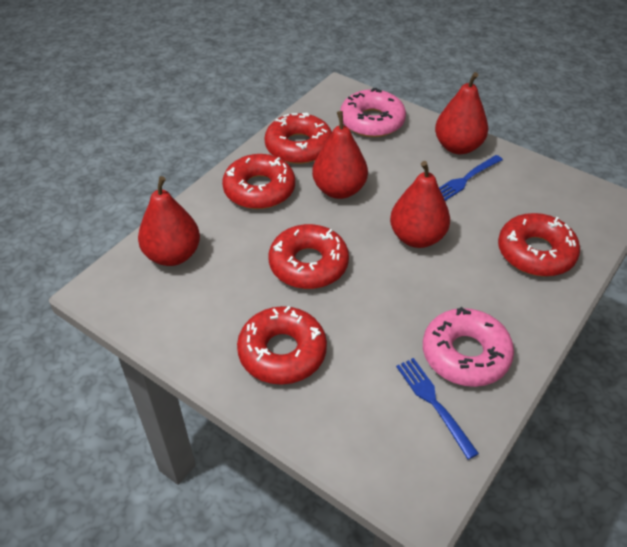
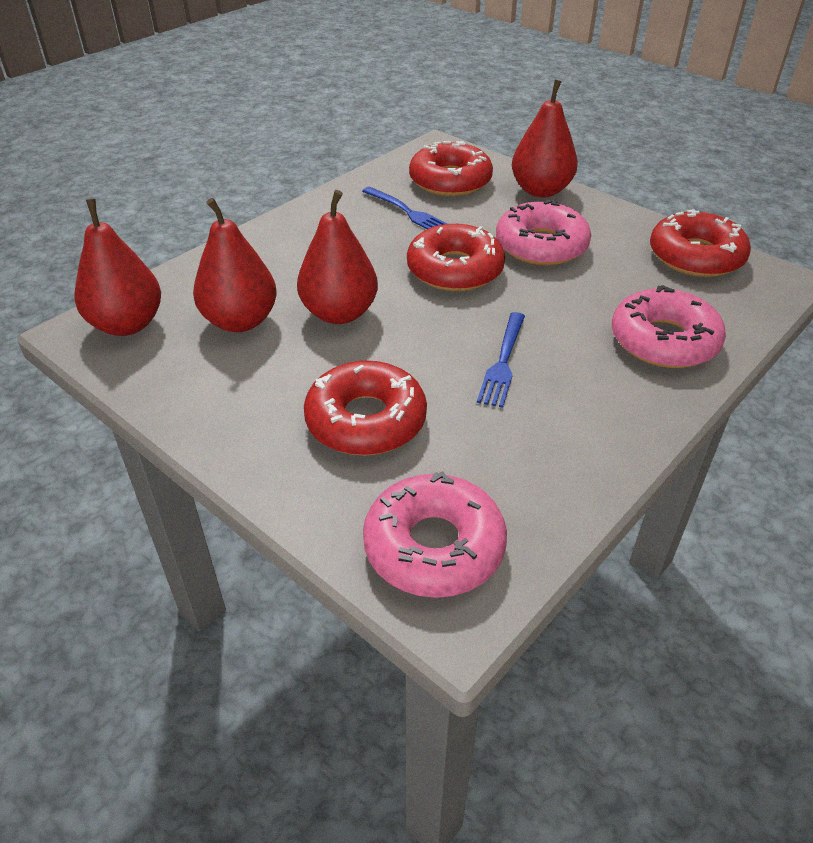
pink donut: [340,88,406,137] [423,307,514,387] = 2 -> [363,471,507,598] [496,199,591,266] [612,285,726,368] = 3
red donut: [222,154,295,209] [237,306,327,385] [265,113,332,164] [268,224,349,289] [498,213,580,277] = 5 -> [304,360,427,455] [407,224,505,291] [409,141,493,196] [650,209,751,277] = 4

